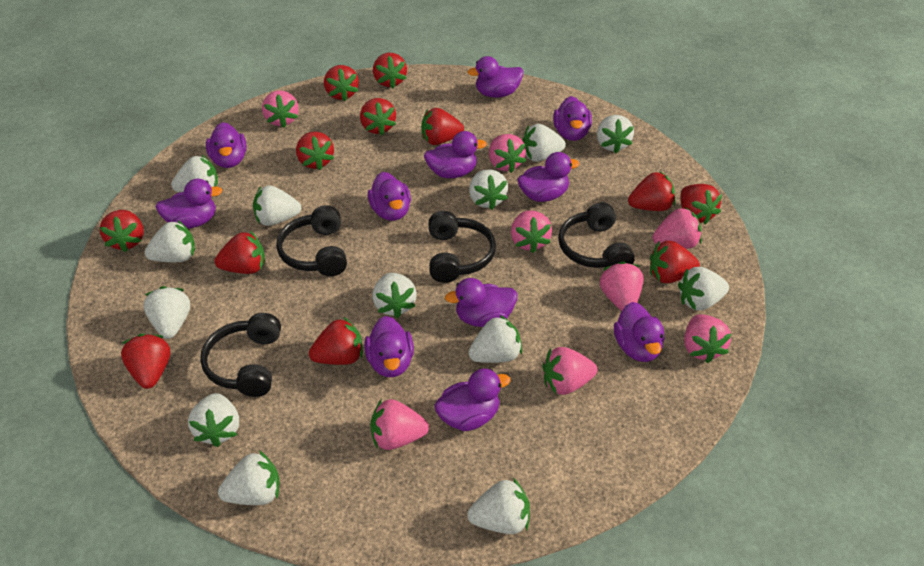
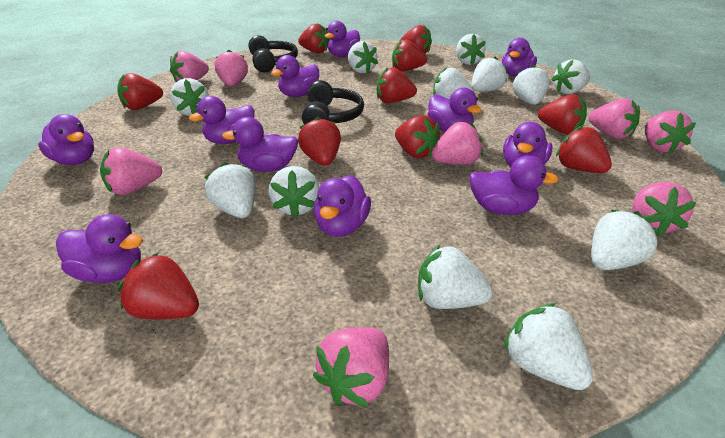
black headphones: [200,313,281,397] [276,205,347,276] [428,211,496,283] [558,202,635,268] = 4 -> [249,35,298,72] [302,80,364,125] = 2
red strawberry: [100,210,144,252] [121,334,171,389] [214,231,265,274] [296,131,334,170] [309,317,363,365] [324,65,359,101] [360,98,396,135] [373,53,407,88] [421,108,464,145] [628,171,675,211] [650,241,700,283] [680,184,722,225] = 12 -> [117,73,163,110] [118,253,199,319] [298,23,330,53] [298,116,341,166] [377,67,417,103] [392,39,427,71] [395,115,440,158] [399,25,432,54] [538,94,587,134] [556,125,612,173] = 10
white strawberry: [143,286,190,339] [145,220,195,262] [171,155,218,192] [188,393,239,447] [218,451,280,505] [253,185,302,226] [372,273,417,318] [467,478,530,534] [468,315,522,363] [469,170,508,210] [522,124,566,162] [597,115,634,153] [678,267,729,311] = 13 -> [170,78,209,116] [204,162,256,218] [269,166,319,218] [348,41,378,73] [418,245,493,309] [433,67,474,99] [456,34,486,65] [471,56,507,92] [503,303,593,390] [513,65,549,105] [551,59,590,94] [592,209,661,270] = 12

